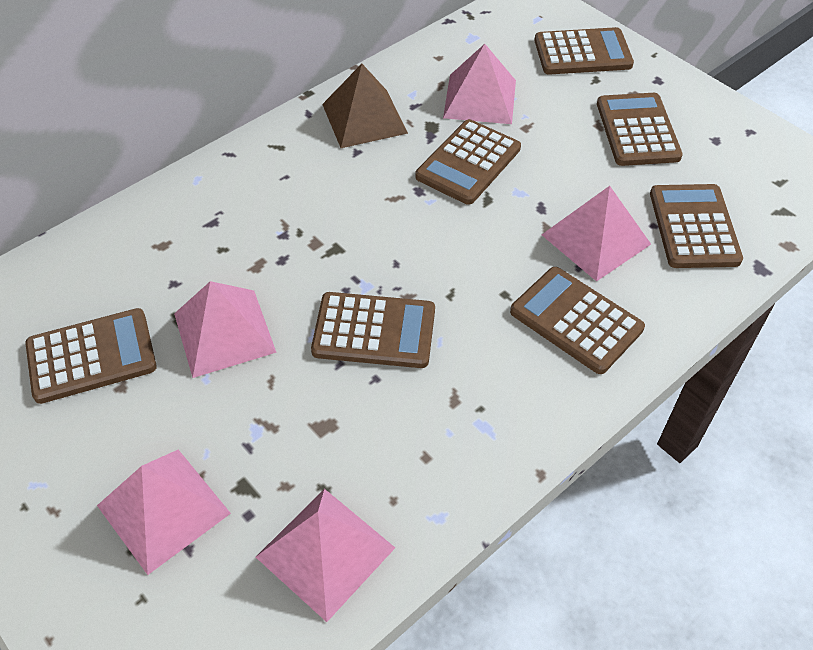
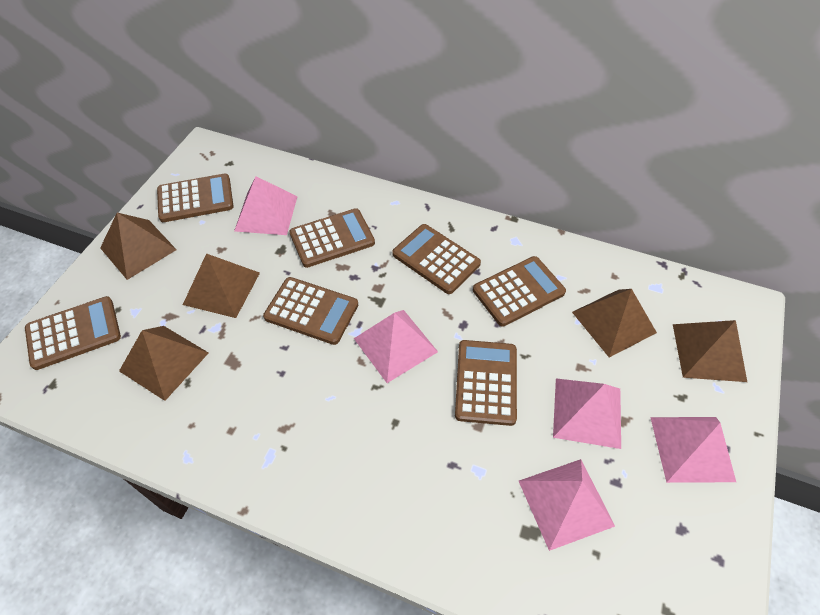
brown pyramid: [322,64,408,148] = 1 -> [100,213,177,280] [119,326,208,401] [183,253,260,318] [572,289,657,357] [673,320,747,382] = 5

